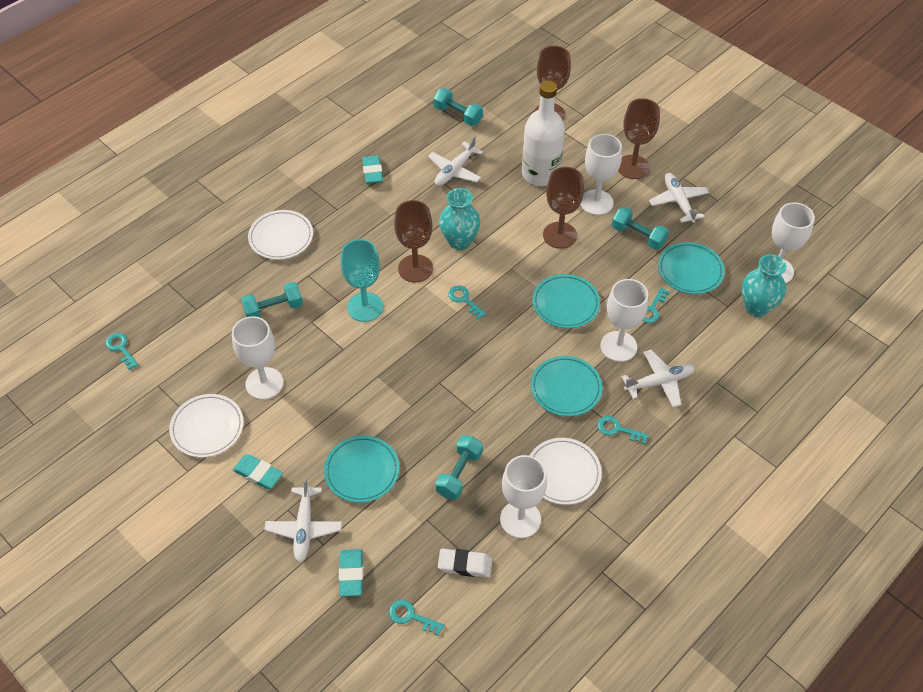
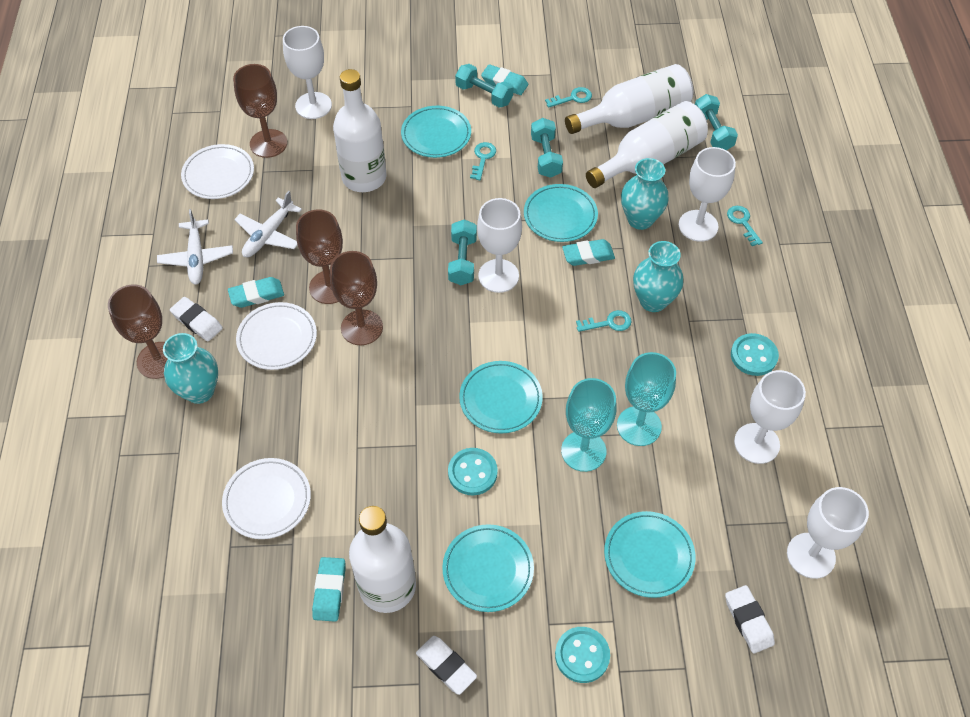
turquoise button: none = 0 -> [448,448,498,496] [555,627,610,683] [731,333,779,376] = 3
turquoise eraser: [233,454,283,489] [339,549,363,596] [362,155,383,184] = 3 -> [228,277,284,308] [312,557,345,622] [481,64,528,95] [562,239,615,266] = 4
turquoise goblet: [341,239,383,322] = 1 -> [561,378,616,472] [617,352,676,446] = 2
turquoise key: [105,333,139,370] [389,600,444,636] [448,285,487,319] [598,416,649,444] [642,288,670,323] = 5 -> [470,142,496,180] [545,87,592,108] [576,310,632,332] [727,206,763,246] = 4
turquoise plate: [324,436,399,503] [531,356,602,416] [532,274,600,328] [658,242,725,294] = 4 -> [401,106,471,158] [442,524,534,612] [459,361,543,433] [524,184,598,242] [604,511,695,598] = 5
turquoise vase: [439,188,480,250] [742,254,787,317] = 2 -> [163,333,218,404] [621,158,668,230] [633,241,683,312] = 3
white bottle: [522,80,565,186] = 1 -> [333,69,387,192] [349,506,416,613] [565,64,693,134] [586,101,708,188] = 4
white eraser: [438,549,492,578] = 1 -> [170,297,223,341] [416,636,477,695] [725,585,775,654] = 3
white plane: [264,477,342,563] [428,136,483,186] [622,350,695,408] [649,173,709,223] = 4 -> [157,209,233,285] [234,191,302,257] = 2

